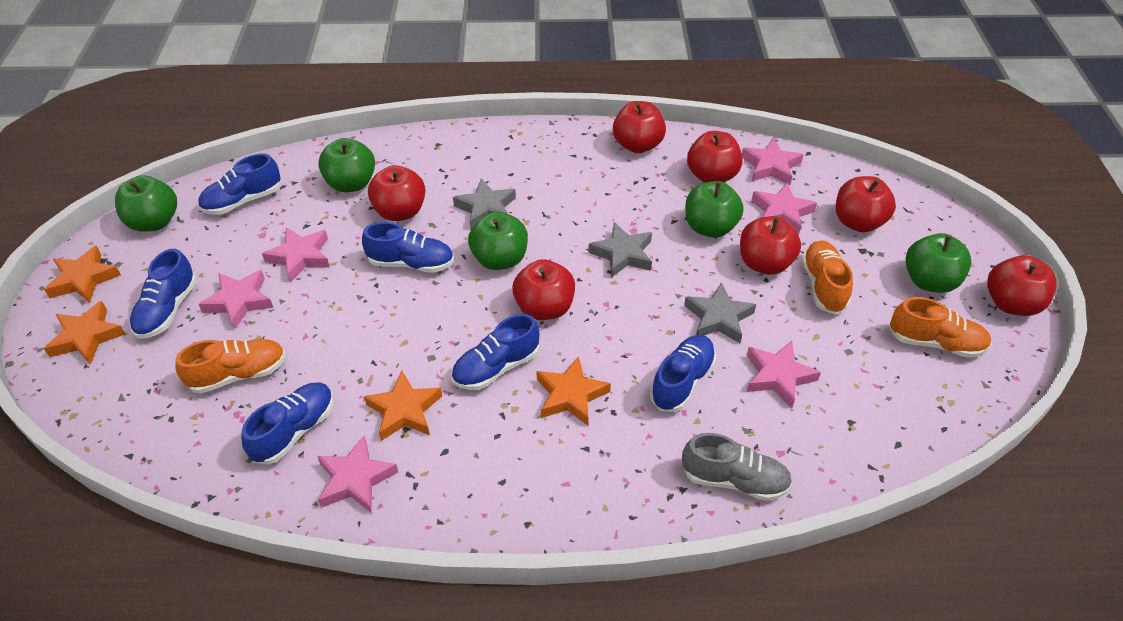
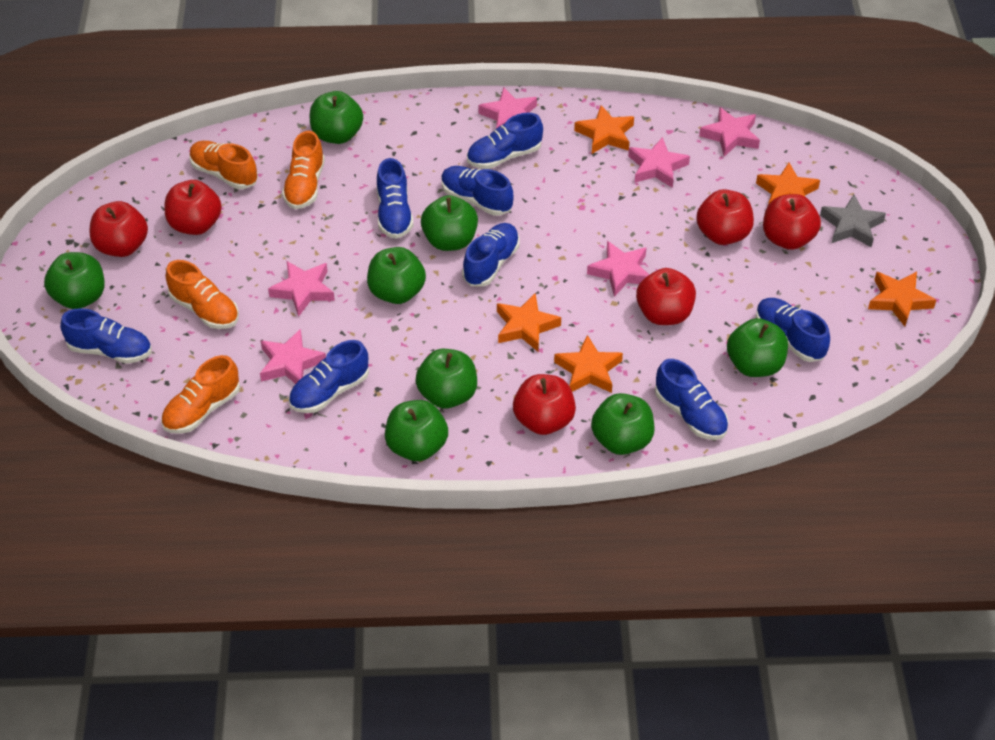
blue shoe: [129,249,197,339] [198,154,281,215] [241,382,334,465] [362,222,454,273] [451,314,540,390] [650,335,716,412] = 6 -> [60,308,152,364] [289,340,369,413] [377,158,413,239] [441,166,514,216] [462,223,520,286] [467,113,543,169] [655,359,729,440] [756,298,830,362] = 8
green apple: [115,175,177,232] [318,138,375,192] [468,212,528,270] [685,181,744,238] [905,233,971,293] = 5 -> [44,252,105,309] [310,91,363,144] [367,247,426,304] [385,400,448,461] [415,349,477,408] [421,195,478,251] [591,393,655,455] [727,318,788,377] = 8
grey shoe: [682,433,792,501] = 1 -> none = 0
grey star: [453,179,516,230] [588,222,652,278] [684,282,756,343] = 3 -> [820,195,886,247] = 1
orange shoe: [175,339,286,394] [801,241,853,314] [889,297,991,358] = 3 -> [161,355,240,434] [165,260,239,329] [189,141,258,189] [282,131,325,209] = 4
orange star: [44,246,121,303] [44,301,125,365] [364,371,442,441] [536,356,611,426] = 4 -> [497,294,561,351] [554,335,623,393] [574,105,634,154] [756,163,820,205] [868,272,936,327] = 5
red apple: [368,165,425,221] [512,259,575,320] [613,101,666,153] [687,131,743,183] [740,216,801,275] [836,176,896,232] [987,255,1057,316] = 7 -> [90,201,148,257] [165,180,222,235] [513,374,576,435] [636,268,696,325] [696,189,754,245] [763,194,821,250] = 6

